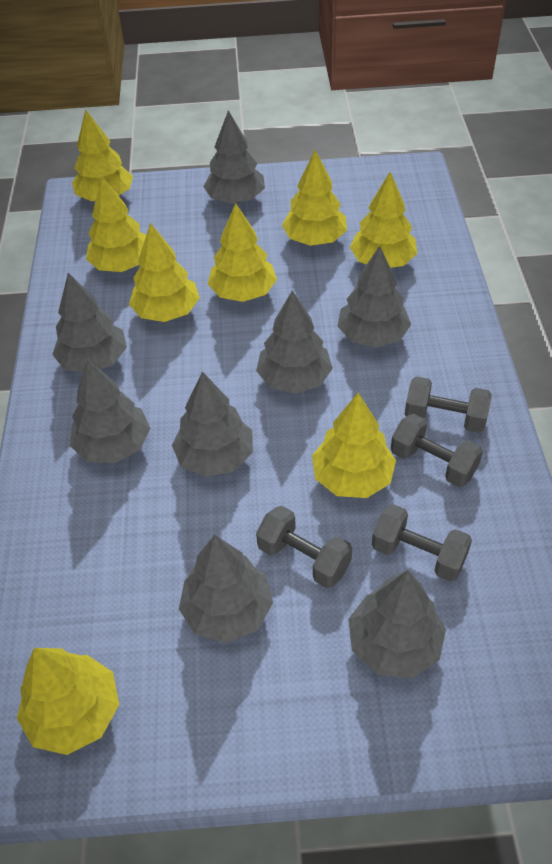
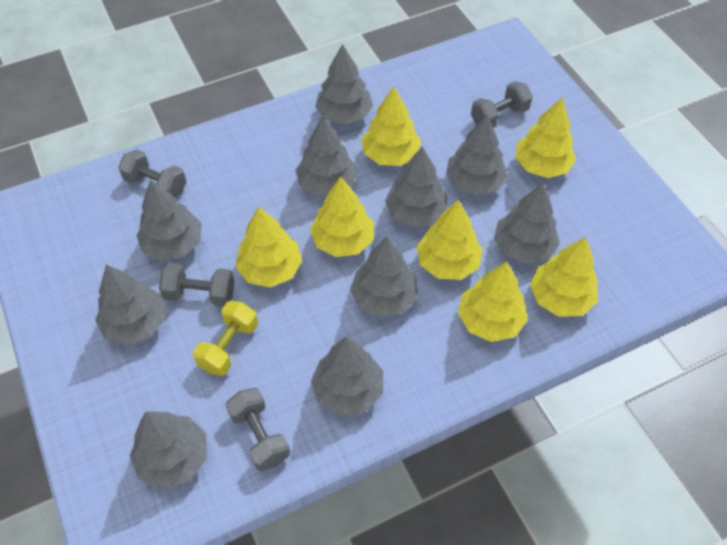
grey tree: [52,273,127,373] [70,360,150,463] [172,371,253,477] [179,535,273,643] [203,110,265,203] [256,290,333,394] [338,246,411,348] [348,570,446,678] = 8 -> [95,265,166,345] [130,411,207,490] [136,180,202,261] [295,116,357,196] [311,337,383,416] [315,44,373,124] [350,237,418,318] [385,147,447,227] [446,115,508,196] [494,183,560,264] = 10
yellow dumbbell: none = 0 -> [193,301,258,376] = 1
yellow tree: [17,648,119,755] [72,109,133,201] [86,177,146,272] [129,223,200,322] [207,203,277,302] [282,150,347,246] [312,393,396,498] [350,172,417,268] = 8 -> [235,207,302,288] [310,176,374,257] [362,86,421,166] [416,200,483,280] [458,261,528,342] [515,98,576,178] [530,237,598,317] = 7

